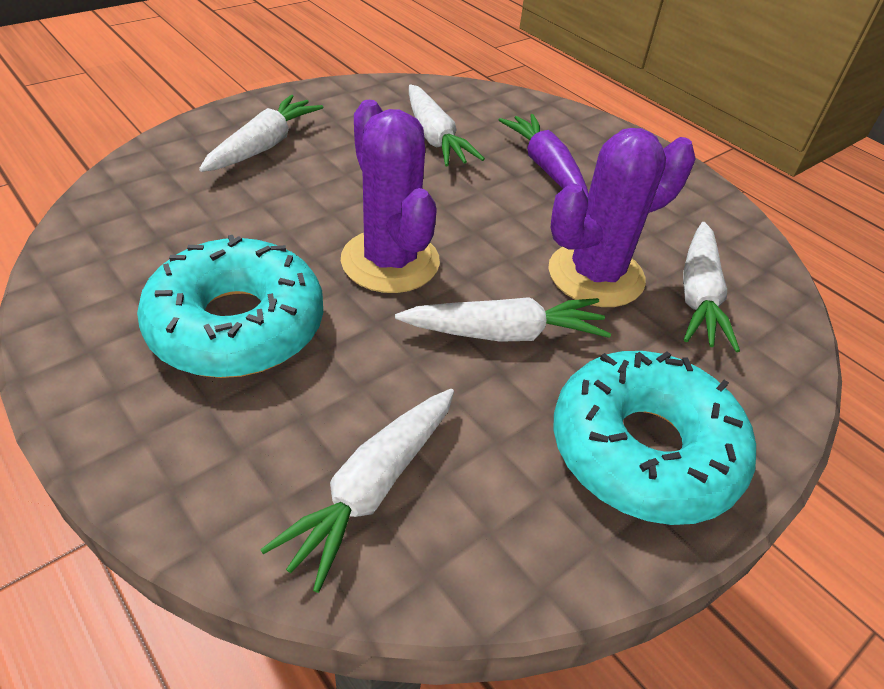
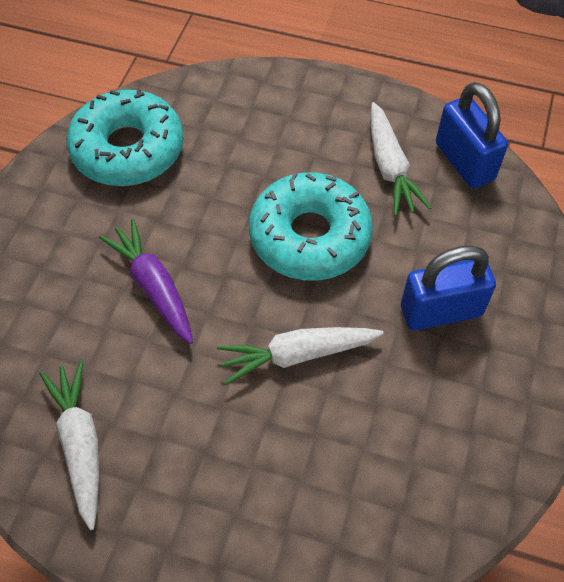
blue padlock: none = 0 -> [401,245,496,330] [436,82,508,188] = 2
purple cactus: [341,100,440,293] [548,128,696,307] = 2 -> none = 0
white carrot: [199,95,324,172] [260,389,454,593] [395,297,611,342] [409,84,485,167] [683,222,740,352] = 5 -> [39,360,99,530] [217,327,384,385] [370,102,431,216] = 3

